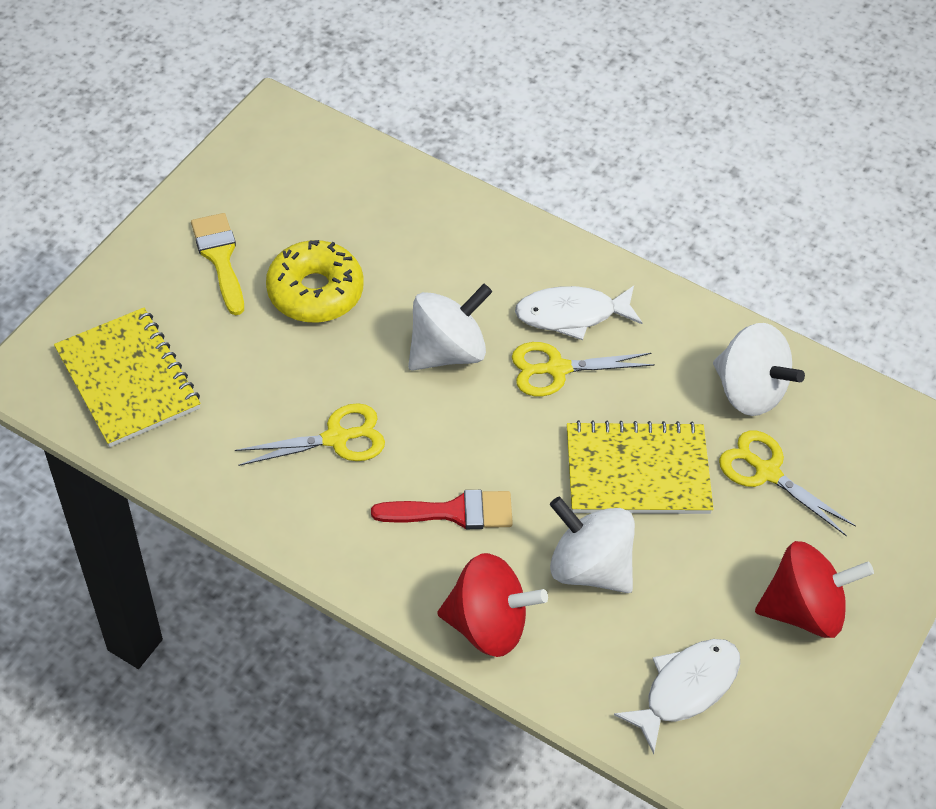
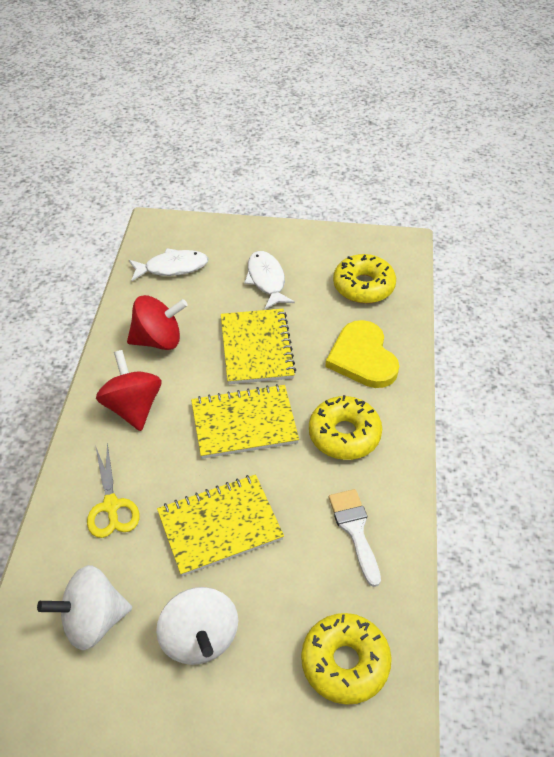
red brush: [371,490,513,529] = 1 -> none = 0
white brush: none = 0 -> [329,489,381,587] = 1
white spinning top: [408,284,492,371] [550,496,635,593] [713,323,805,416] = 3 -> [37,565,132,650] [156,587,238,665] = 2
yellow brush: [191,213,244,315] = 1 -> none = 0
yellow donut: [266,240,364,323] = 1 -> [301,613,392,705] [309,395,382,460] [333,254,396,303] = 3
yellow heart: none = 0 -> [325,320,399,388] = 1
yellow notebook: [54,308,201,447] [567,420,713,514] = 2 -> [157,474,284,576] [191,384,299,459] [221,309,296,384] = 3
yellow scissors: [235,403,385,466] [512,342,655,397] [719,430,856,537] = 3 -> [87,443,140,538] = 1

